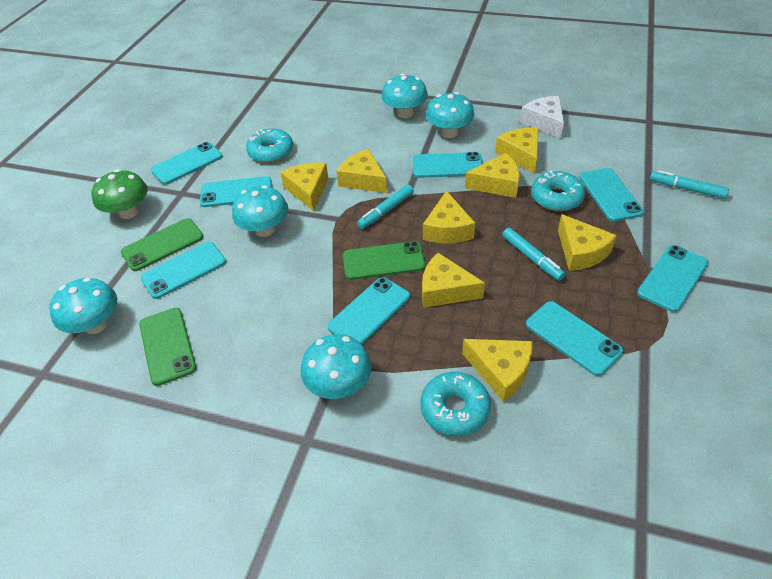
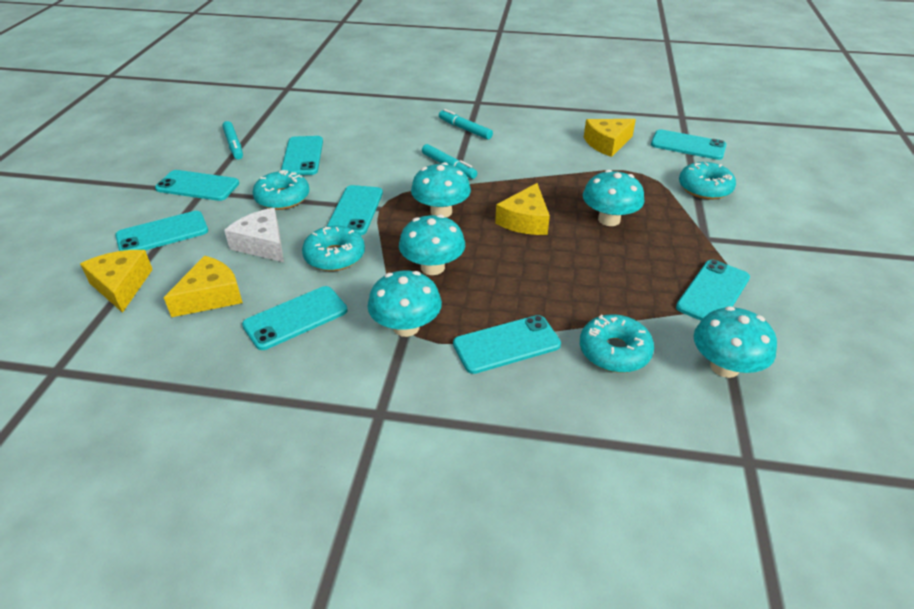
green mushroom: [91,169,148,219] = 1 -> none = 0
green phone: [121,218,203,271] [139,308,196,386] [343,241,425,280] = 3 -> none = 0
turquoise donut: [246,128,293,163] [421,372,491,436] [531,170,585,211] = 3 -> [252,170,309,210] [302,226,365,271] [580,314,654,373] [679,162,736,200] = 4
yellow cheese: [280,163,329,211] [336,149,387,193] [422,253,485,308] [423,190,475,243] [462,339,532,402] [465,153,520,198] [495,127,539,174] [558,214,617,271] = 8 -> [80,250,153,313] [164,256,243,317] [495,183,550,235] [584,119,636,157] = 4

